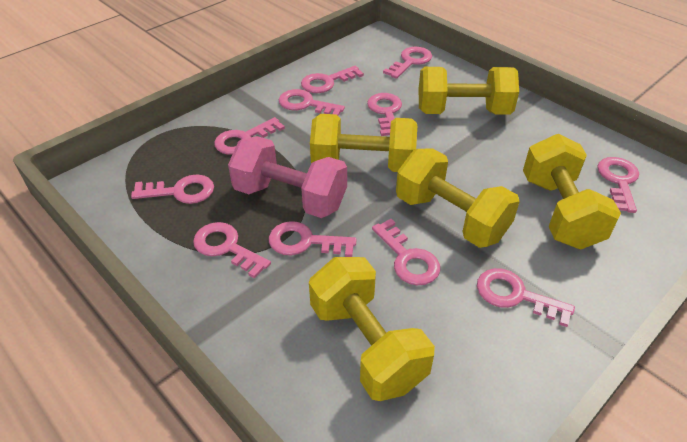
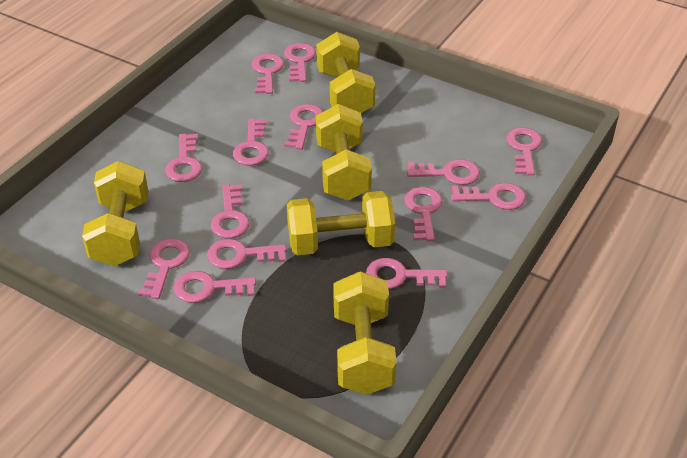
pink dumbbell: [228,136,347,218] = 1 -> none = 0
pink key: [131,175,214,204] [193,222,271,279] [214,117,285,155] [269,221,357,257] [279,89,345,116] [301,66,364,93] [367,93,402,136] [372,219,440,285] [383,47,432,79] [477,268,575,327] [597,157,639,213] = 11 -> [138,239,190,299] [165,134,202,182] [174,271,256,303] [207,239,287,269] [211,184,250,238] [233,119,269,166] [252,54,284,94] [284,43,316,82] [284,104,323,149] [366,258,447,289] [404,187,442,241] [407,159,480,185] [451,183,526,210] [506,127,542,175] = 14

